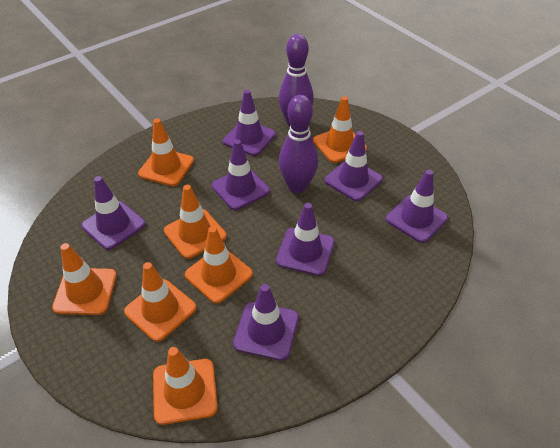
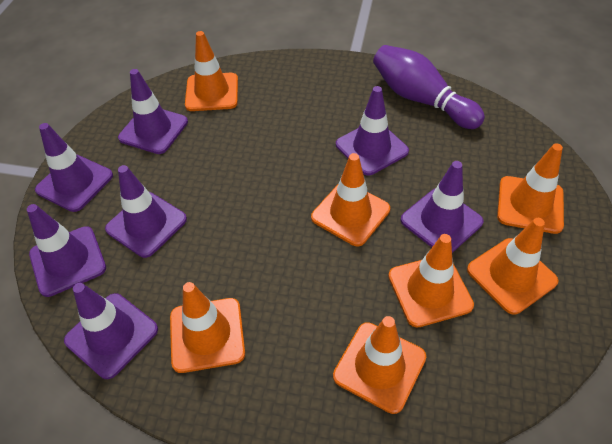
purple bowling pin: [279,34,314,127] [279,95,318,193] = 2 -> [373,45,485,129] = 1

